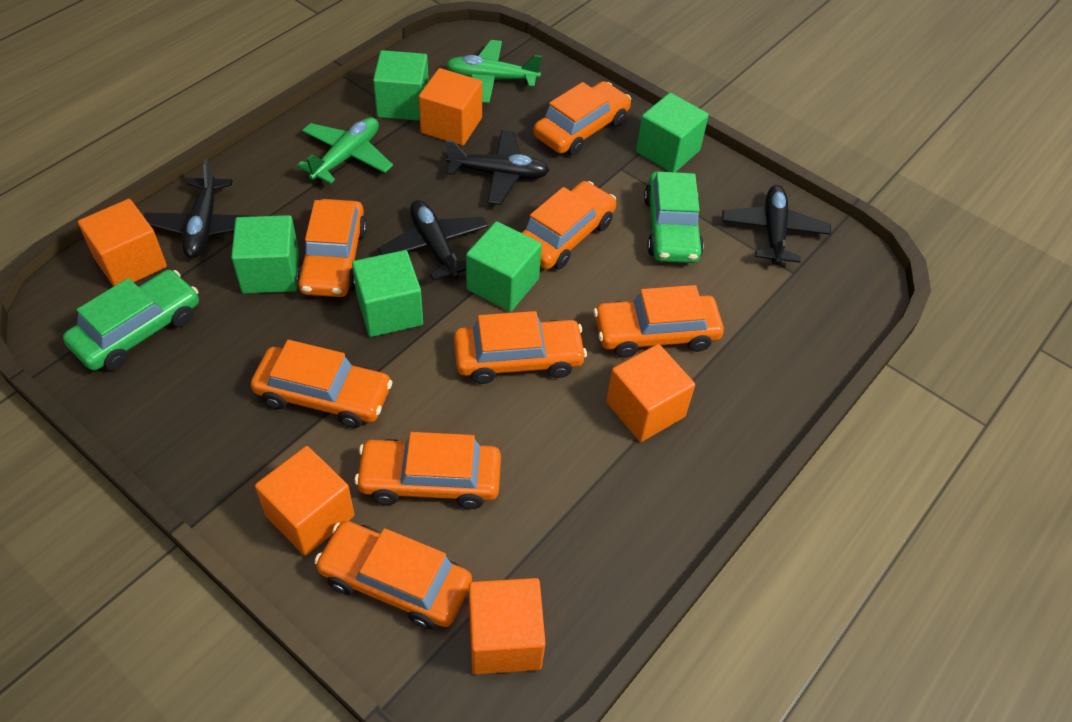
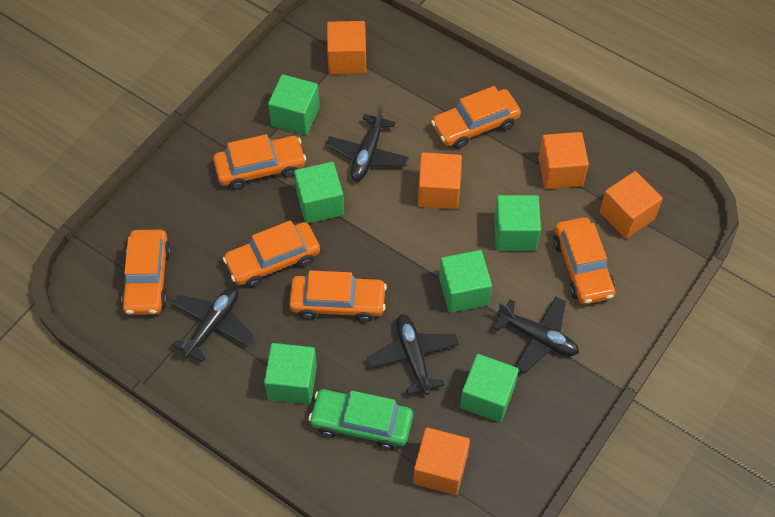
green car: [63,270,199,370] [644,171,704,263] = 2 -> [308,389,413,450] = 1
green cube: [231,215,299,294] [352,250,423,337] [373,50,429,121] [466,221,542,312] [636,93,709,172] = 5 -> [264,343,317,404] [268,74,320,135] [294,162,344,223] [439,250,492,313] [460,354,519,423] [494,195,541,251] = 6
green plane: [297,117,393,184] [446,40,542,103] = 2 -> none = 0
orange car: [251,340,393,428] [297,199,367,297] [314,521,472,630] [355,432,501,509] [454,311,587,384] [521,181,616,270] [533,81,631,156] [593,285,724,358] = 8 -> [121,230,171,315] [213,134,306,190] [223,220,320,287] [289,270,387,322] [431,86,521,149] [553,217,615,304] = 6

